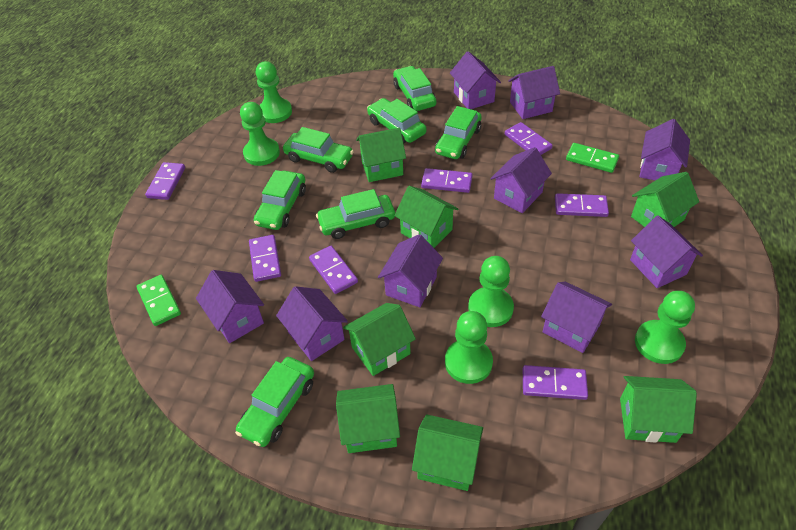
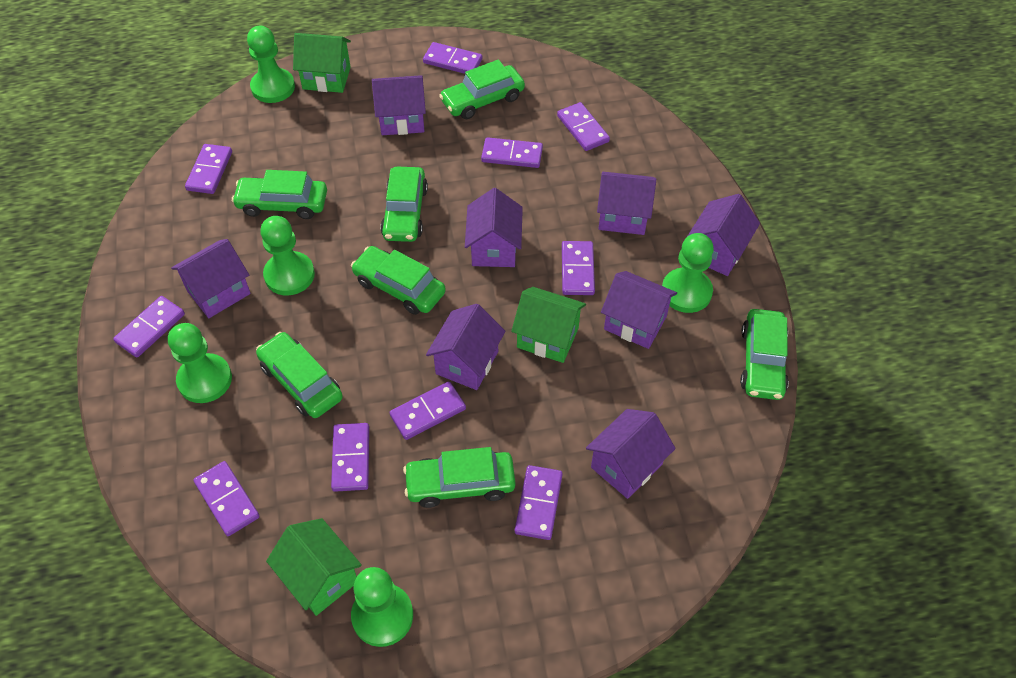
green domino: [137,275,181,326] [566,143,619,173] = 2 -> none = 0
green house: [336,384,400,453] [343,303,416,376] [356,128,406,182] [394,186,458,248] [412,414,483,491] [620,376,697,443] [631,172,699,227] = 7 -> [266,518,362,616] [293,33,351,93] [511,287,586,363] = 3
purple domino: [145,162,185,200] [249,235,281,282] [309,246,358,294] [421,168,472,193] [505,122,553,155] [523,365,588,400] [555,193,609,217] = 7 -> [113,296,185,358] [185,144,232,194] [193,461,260,536] [331,423,369,492] [390,381,466,440] [423,42,482,74] [481,137,543,168] [515,465,563,540] [557,102,610,151] [562,241,595,295] = 10
purple house: [196,270,264,343] [276,286,348,361] [378,234,443,307] [450,51,501,109] [490,147,552,213] [508,66,560,119] [541,282,612,353] [630,215,703,288] [639,119,690,180] = 9 -> [171,239,251,318] [372,75,426,135] [426,304,506,390] [465,188,523,267] [586,409,676,499] [597,172,656,235] [601,271,677,349] [688,194,760,276] = 8

